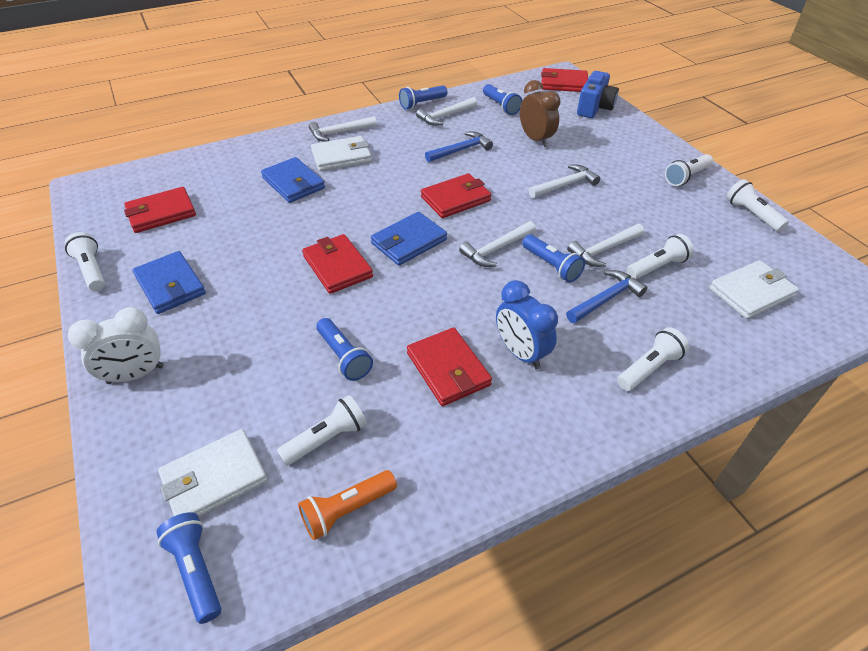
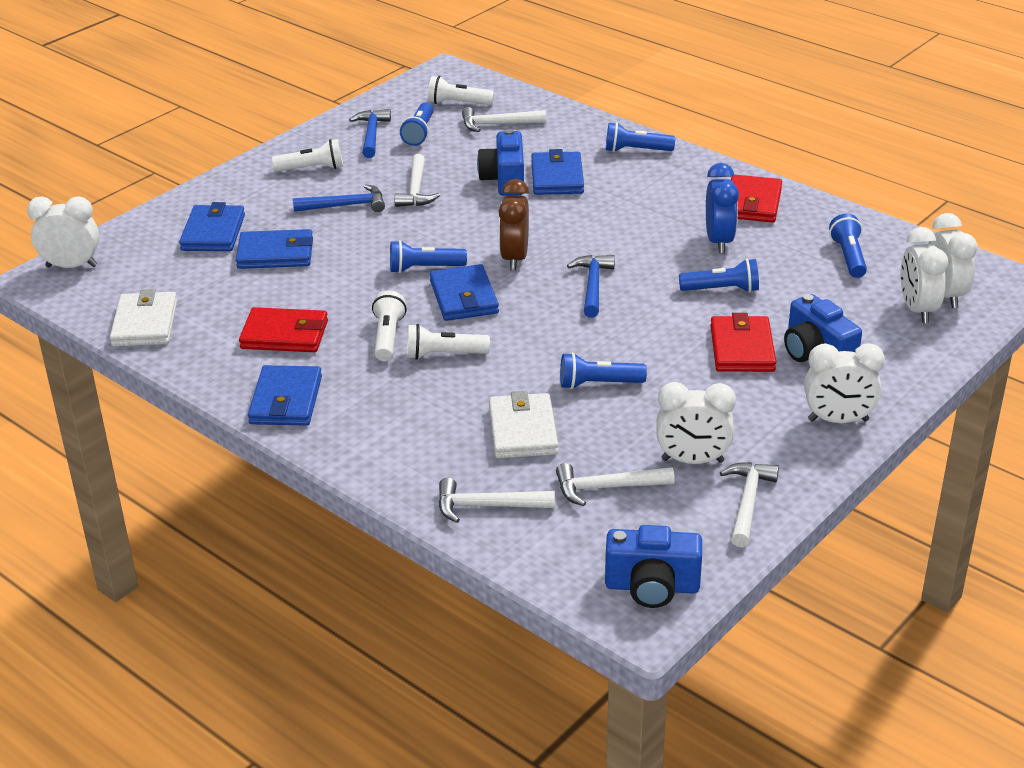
blue camera: [577,71,619,118] = 1 -> [477,129,524,196] [605,525,702,608] [784,294,862,362] = 3
blue flashlight: [156,512,222,624] [316,318,373,381] [399,86,447,110] [483,84,522,115] [522,235,585,283] = 5 -> [390,240,467,273] [400,102,433,146] [560,353,647,389] [606,122,675,152] [679,259,759,292] [829,214,867,278] = 6
blue hammer: [425,132,493,162] [566,270,647,323] = 2 -> [293,184,385,212] [349,109,391,158] [567,255,615,318] = 3
blue wallet: [132,251,206,314] [261,157,325,203] [371,212,447,266] = 3 -> [179,202,245,251] [236,229,313,269] [248,365,322,426] [430,264,499,321] [531,149,584,195] = 5
orange flashlight: [298,470,397,540] = 1 -> none = 0
red wallet: [124,187,196,233] [302,234,373,294] [407,327,492,406] [421,173,491,218] [541,68,588,92] = 5 -> [239,307,328,352] [710,313,776,372] [731,175,782,223] = 3
white clock: [68,307,164,384] = 1 -> [27,196,99,268] [656,382,736,464] [804,343,885,423] [901,227,948,323] [928,213,978,308] = 5
white flashlight: [65,232,105,291] [277,395,367,466] [617,327,689,391] [626,234,694,279] [665,154,713,186] [726,179,789,232] = 6 -> [272,139,343,172] [372,290,407,361] [407,324,490,360] [428,76,494,105] = 4
white wallet: [158,429,268,517] [311,136,372,171] [709,260,799,319] = 3 -> [110,289,177,347] [489,391,558,458] = 2

